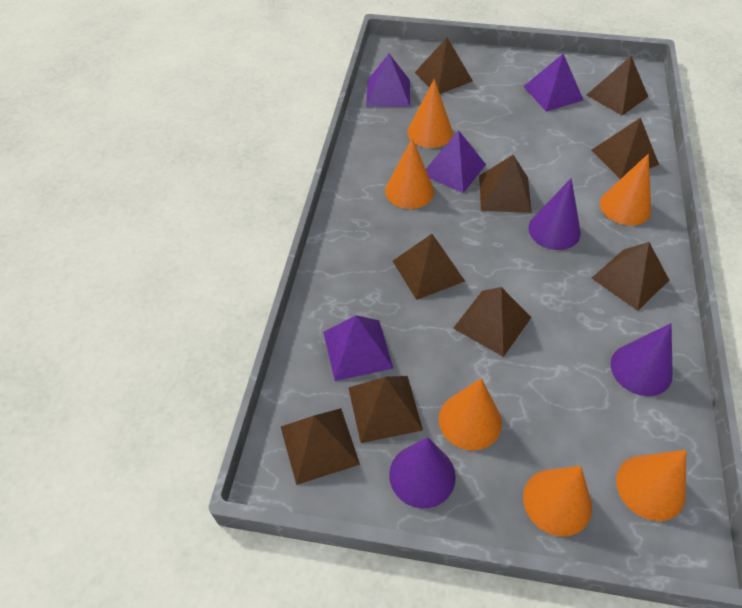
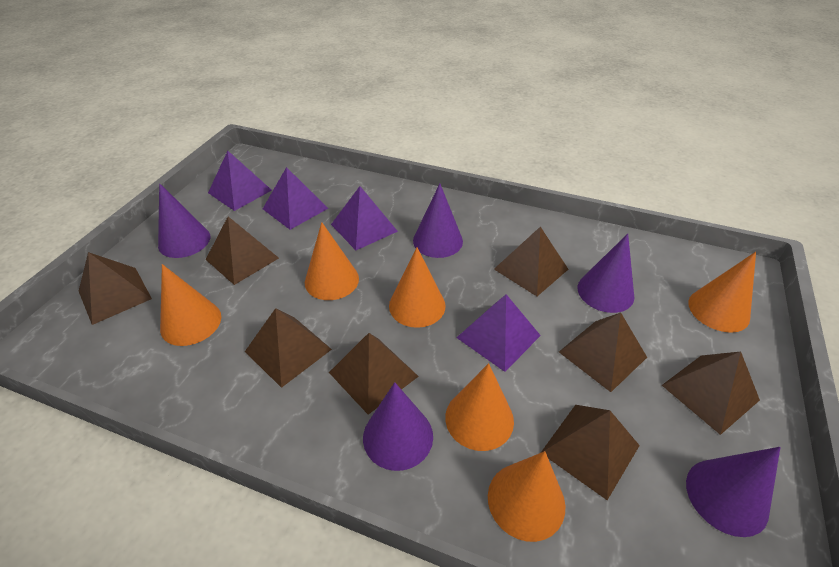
brown pyramid: [281,408,360,485] [348,376,423,443] [393,234,465,300] [414,38,473,94] [453,287,531,357] [479,155,532,213] [587,56,648,116] [591,118,659,179] [592,242,669,311] = 9 -> [79,252,152,325] [206,217,279,285] [245,308,332,388] [329,333,419,415] [494,227,568,296] [541,405,640,500] [559,312,647,392] [662,351,760,435] = 8
purple cone: [389,437,456,508] [528,178,581,250] [611,323,673,396] = 3 -> [158,183,210,258] [363,382,433,471] [413,184,463,258] [577,234,634,313] [686,447,780,537] = 5

